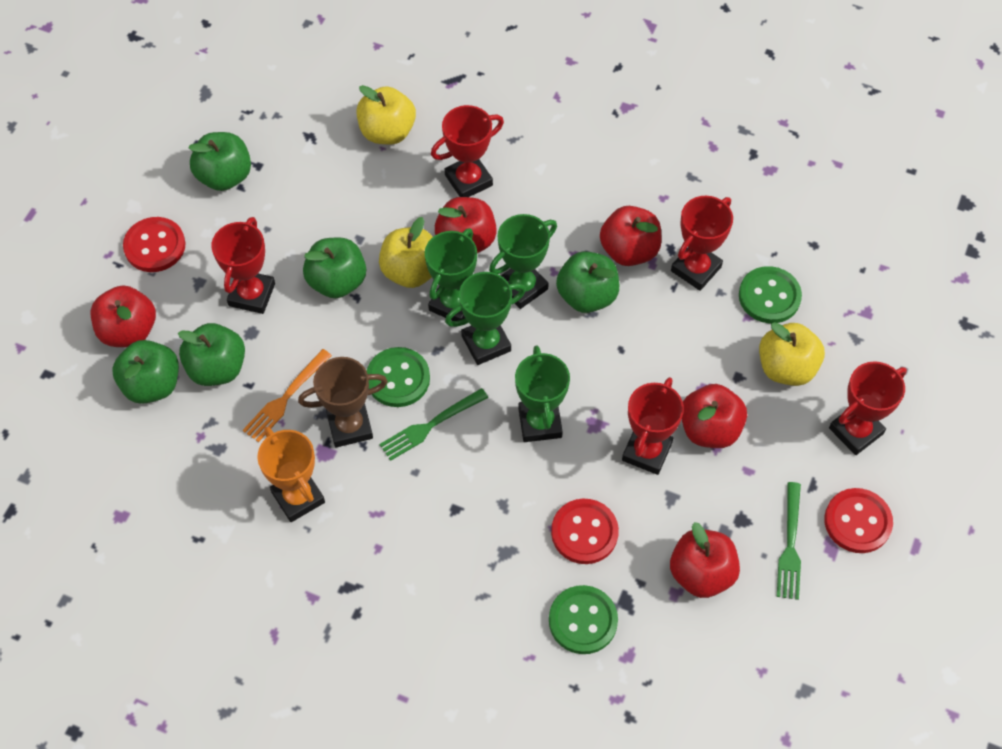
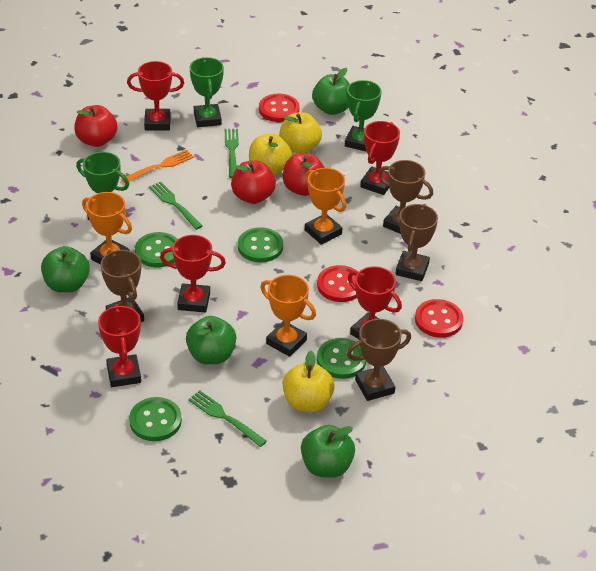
brown trophy: [298,357,388,448] = 1 -> [101,250,144,322] [347,319,411,401] [378,160,433,234] [396,204,438,281] = 4
green apple: [112,340,179,404] [178,323,245,386] [189,132,251,191] [303,237,366,298] [556,251,619,313] = 5 -> [41,246,90,293] [186,316,236,365] [301,425,355,478] [312,68,350,115] = 4
green button: [367,347,430,407] [549,585,618,654] [739,266,802,323] = 3 -> [129,397,182,441] [135,232,178,267] [238,227,283,263] [317,338,366,379] = 4
green fork: [379,388,488,461] [777,482,801,600] = 2 -> [149,182,202,230] [188,390,267,447] [225,129,239,178] = 3
green trophy: [425,228,477,321] [445,272,526,365] [489,214,557,309] [515,345,570,442] = 4 -> [76,152,129,220] [190,57,224,127] [345,80,382,152] = 3
orange trophy: [257,427,325,522] = 1 -> [82,192,132,265] [260,275,316,357] [305,168,346,245] = 3
red apple: [90,286,156,347] [435,197,497,253] [600,206,662,266] [670,522,740,598] [682,384,747,448] = 5 -> [74,105,117,147] [231,161,276,204] [283,153,325,196] = 3

